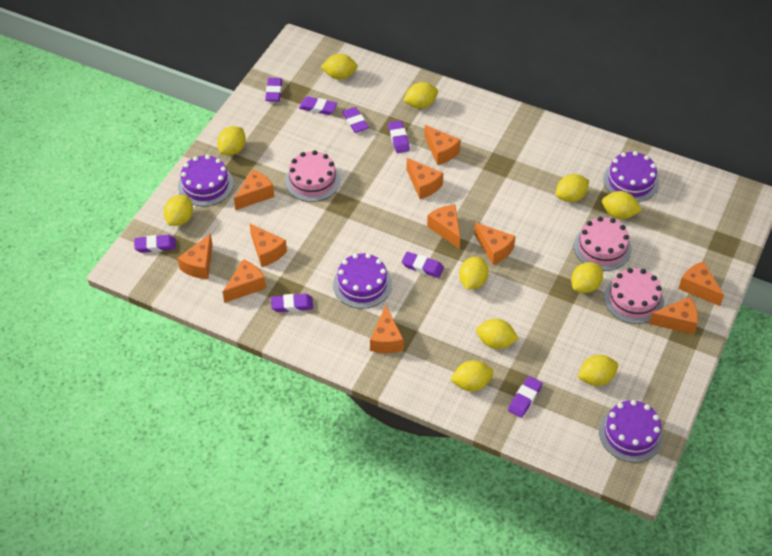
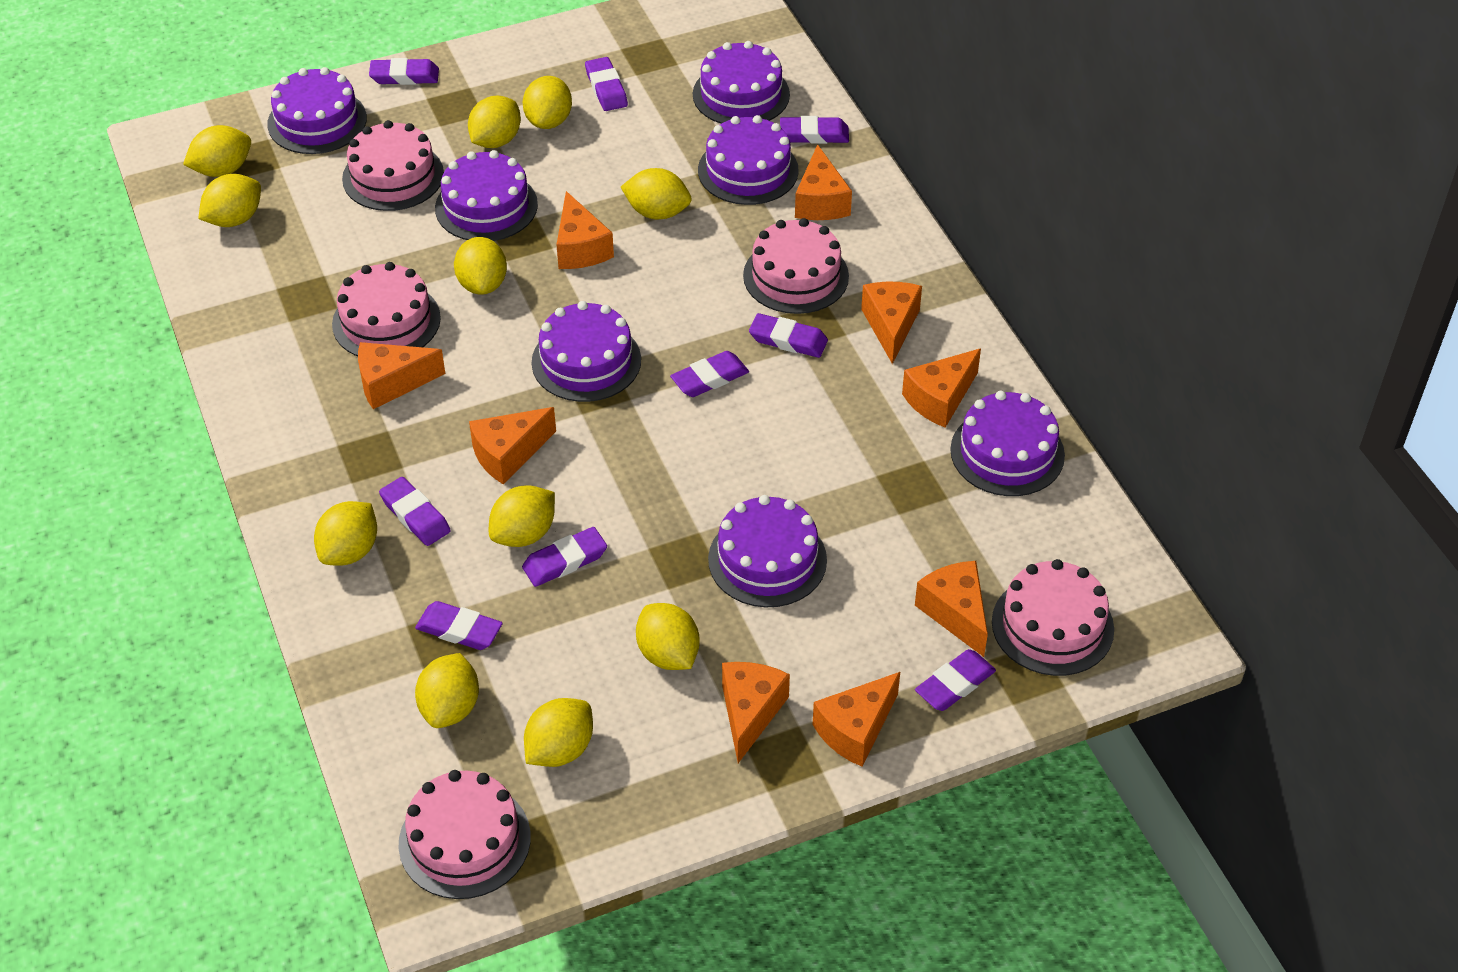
orange cheese: [177,233,212,279] [223,259,266,303] [234,169,274,210] [249,223,287,267] [370,305,404,353] [407,158,443,199] [424,125,461,165] [427,205,460,249] [474,222,516,265] [649,297,698,334] [678,261,724,306] = 11 -> [358,342,445,409] [469,407,556,485] [556,191,614,269] [722,662,790,763] [795,144,852,220] [813,672,900,767] [861,282,922,364] [902,349,981,428] [915,561,988,657] = 9
pink cake: [285,150,340,202] [574,217,632,271] [604,268,664,324] = 3 -> [332,262,441,356] [342,120,444,211] [398,770,531,899] [743,218,849,314] [992,559,1114,676] = 5
purple cake: [178,155,234,206] [333,253,392,308] [599,400,663,463] [603,151,659,202] = 4 -> [267,67,367,154] [435,150,538,241] [531,301,641,402] [693,41,790,123] [698,115,799,205] [708,495,827,607] [950,391,1065,496] = 7
purple eraser: [134,235,176,253] [265,78,282,102] [271,294,313,312] [299,97,337,115] [342,107,369,133] [388,120,410,153] [402,252,444,278] [508,376,543,418] = 8 -> [369,58,439,85] [379,477,451,546] [415,601,503,650] [522,527,607,587] [585,57,628,111] [670,351,749,397] [749,313,828,358] [780,116,849,144] [915,649,996,711] = 9

